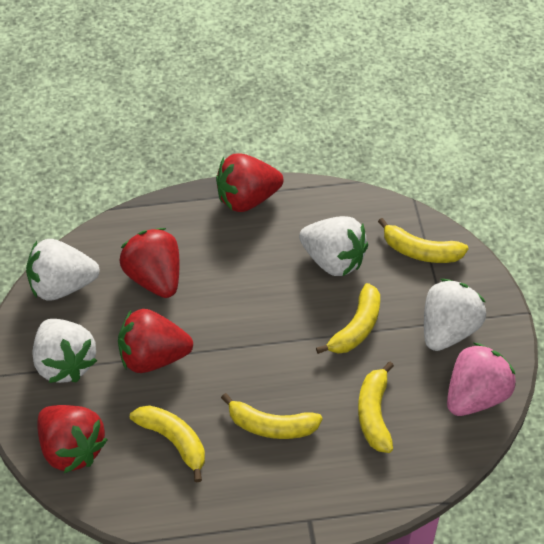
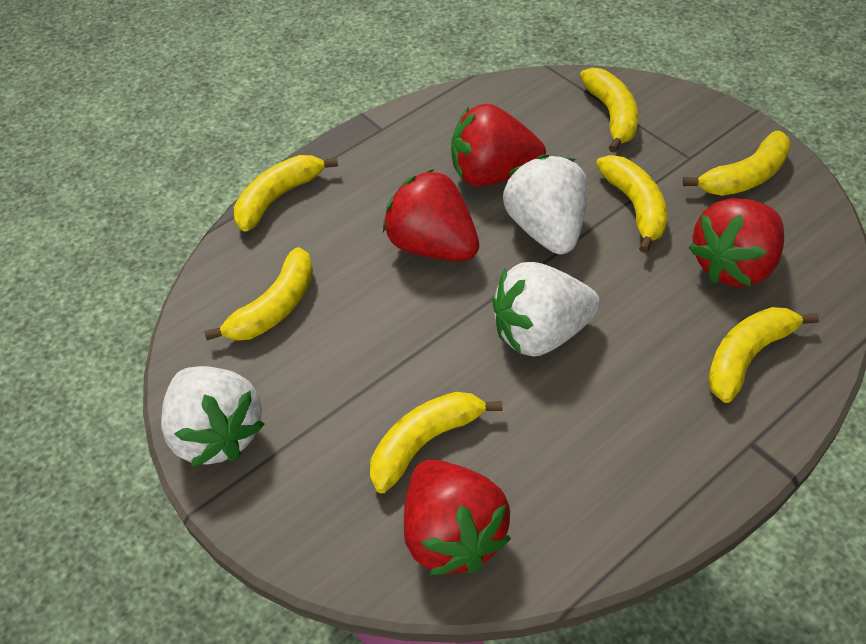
pink strawberry: [447,343,516,416] = 1 -> none = 0
white strawberry: [26,239,100,301] [32,319,97,383] [299,216,368,277] [424,279,486,351] = 4 -> [161,366,265,467] [492,262,600,357] [503,154,588,254] = 3
yellow banana: [130,405,205,482] [221,393,323,439] [316,283,380,354] [358,362,394,453] [378,218,469,263] = 5 -> [204,247,313,341] [234,155,338,232] [370,392,502,493] [580,67,638,153] [596,155,667,253] [683,131,791,196] [708,307,819,403] = 7

